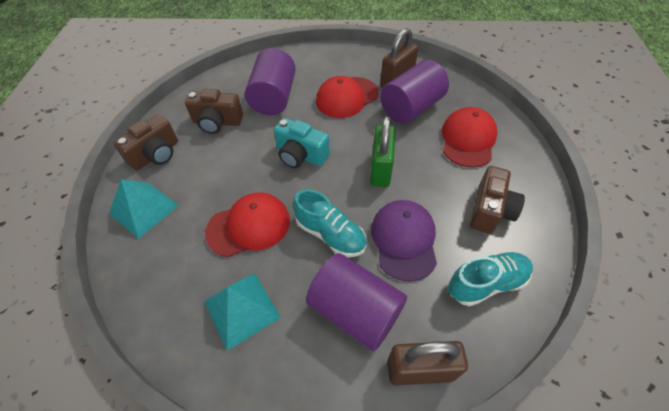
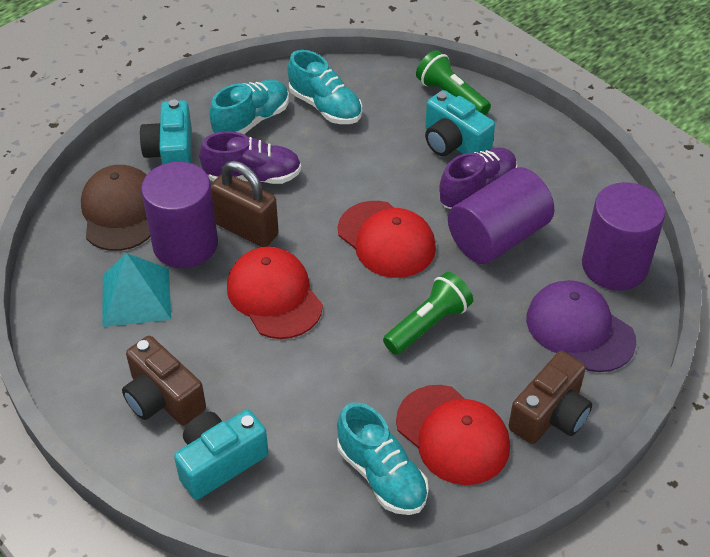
brown camera: [114,114,178,170] [185,89,243,134] [470,166,525,234] = 3 -> [122,336,206,425] [508,351,592,444] = 2
brown cap: none = 0 -> [81,165,150,251] = 1
brown padlock: [380,28,419,88] [387,341,468,385] = 2 -> [211,161,279,247] = 1
green flashlight: none = 0 -> [383,272,473,355] [416,50,491,115] = 2
green padlock: [370,116,396,187] = 1 -> none = 0
purple shoe: none = 0 -> [199,131,301,184] [439,148,517,209] = 2
turquoise camera: [274,118,330,168] = 1 -> [140,99,192,164] [174,410,268,500] [425,90,495,156] = 3
turquoise pyramid: [109,179,179,239] [204,273,281,351] = 2 -> [103,253,171,327] = 1
turquoise shoe: [293,189,366,257] [448,252,533,306] = 2 -> [209,80,289,134] [288,50,362,124] [337,403,429,515] = 3

